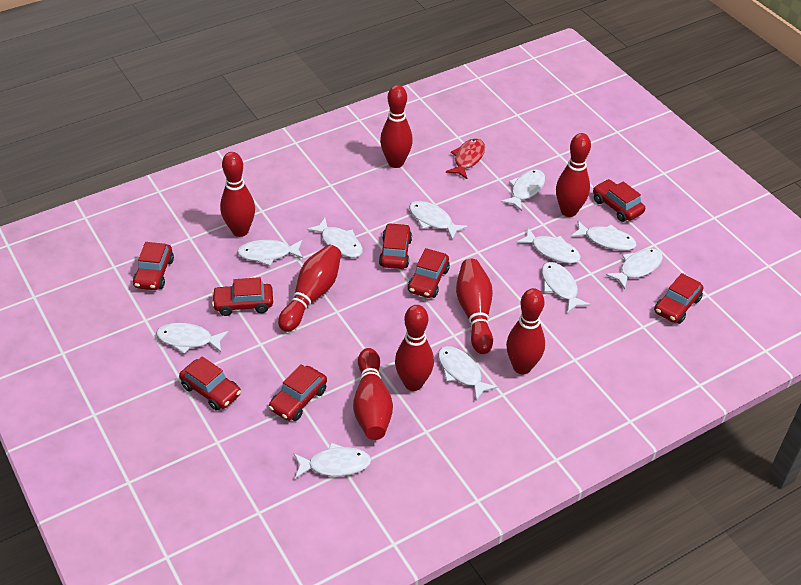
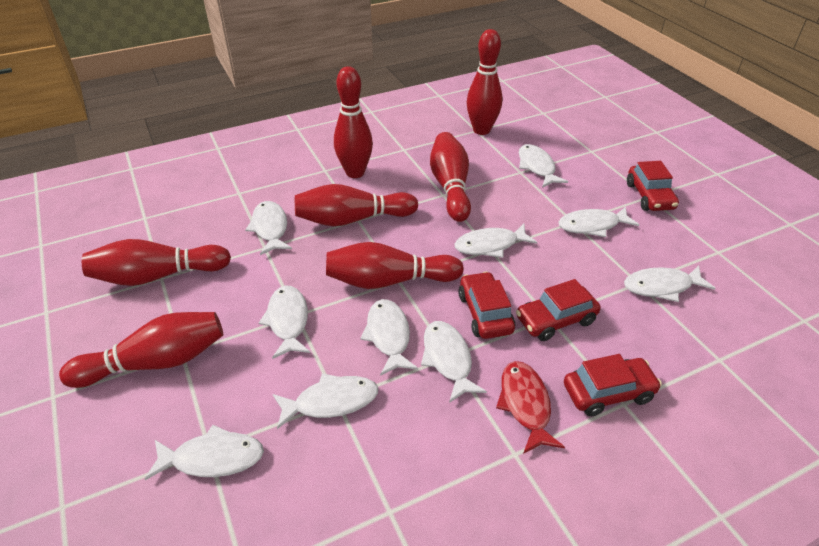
red bowling pin: [220,152,255,237] [278,245,341,332] [353,348,393,440] [380,85,413,168] [395,305,434,391] [456,259,493,354] [506,288,545,374] [556,133,591,217] = 8 -> [59,312,223,388] [82,239,231,286] [295,184,418,226] [326,242,464,289] [334,66,373,178] [430,132,471,222] [467,29,502,135] = 7
red car: [133,242,174,290] [179,357,241,411] [212,277,273,316] [269,364,327,421] [379,223,412,269] [408,248,450,298] [593,179,645,222] [654,273,703,324] = 8 -> [458,272,515,339] [516,279,600,341] [564,354,662,417] [627,161,679,211] = 4
white fish: [156,323,228,354] [237,240,303,266] [294,443,371,479] [307,218,363,258] [409,201,468,240] [438,346,498,401] [501,170,545,211] [516,228,581,264] [542,262,590,313] [571,221,637,251] [606,248,663,289] = 11 -> [145,425,264,480] [245,201,292,255] [259,286,310,359] [273,373,378,429] [360,299,418,376] [421,321,487,403] [455,224,537,258] [519,144,568,188] [558,206,639,237] [624,266,715,302] = 10

